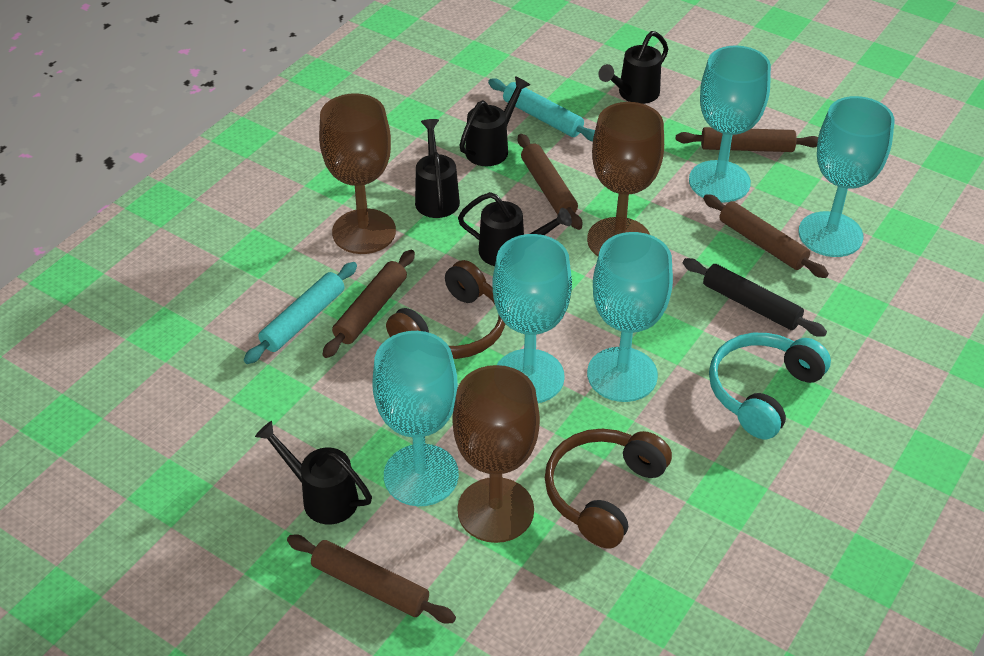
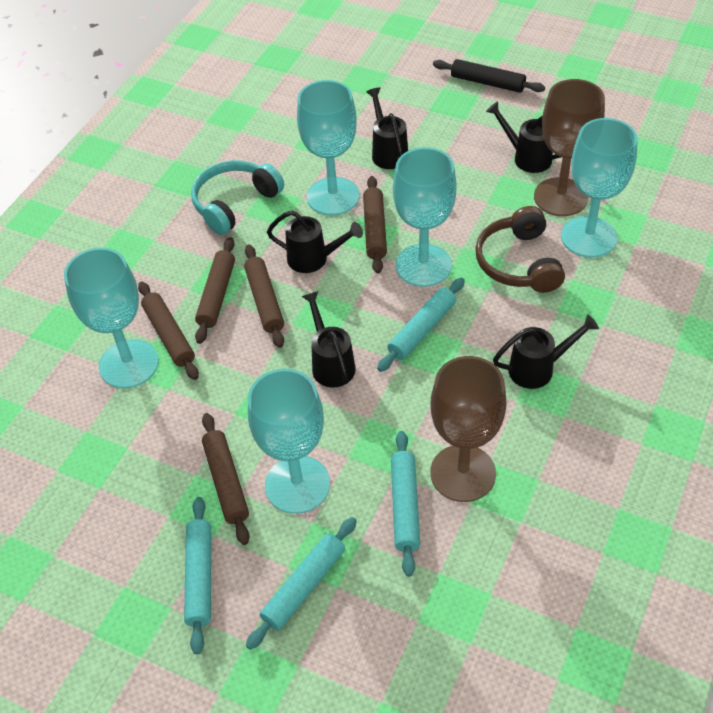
brown goblet: [319,93,396,254] [453,365,540,543] [587,102,664,256] = 3 -> [430,356,506,502] [534,79,605,216] = 2
brown headphones: [386,260,505,359] [545,429,672,548] = 2 -> [475,206,565,293] = 1
turquoise rolling pin: [244,262,357,364] [488,78,595,141] = 2 -> [184,497,211,654] [246,517,357,650] [377,277,465,372] [391,431,420,577] = 4

